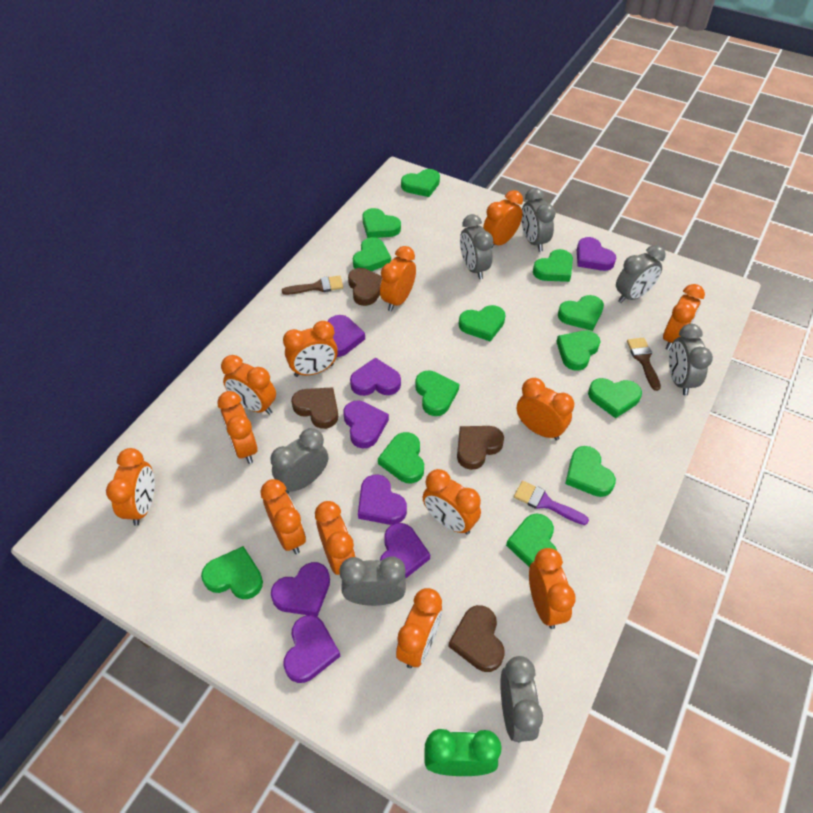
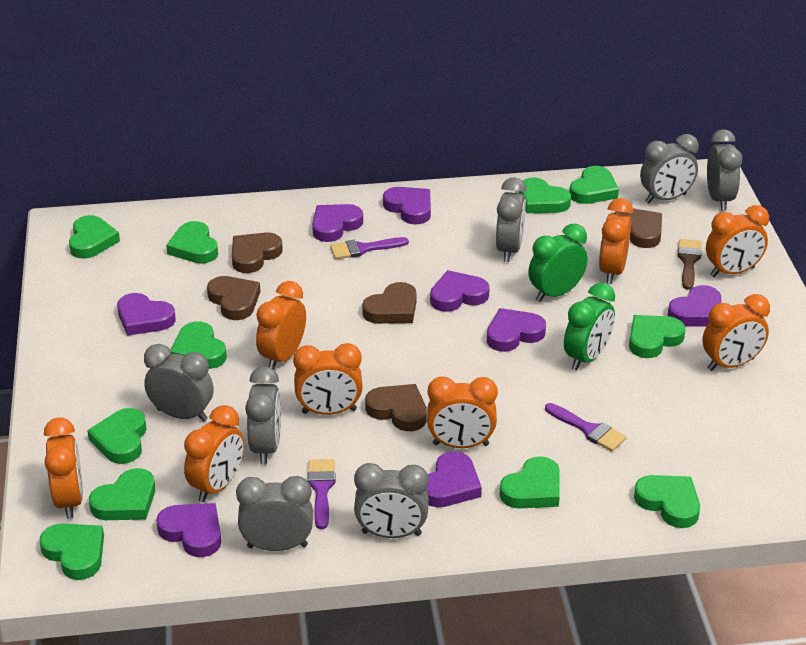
brown brush: [282,275,343,295] [627,338,661,391] = 2 -> [678,239,702,290] = 1
brown heart: [291,387,338,429] [348,268,382,306] [448,605,505,672] [457,426,504,470] = 4 -> [207,276,260,320] [232,232,283,273] [362,282,417,324] [365,384,427,431] [615,209,662,248] = 5
green clock: [425,729,502,776] = 1 -> [528,224,588,302] [564,283,615,370] = 2
green heart: [201,546,263,599] [353,237,391,271] [362,208,401,238] [378,432,424,484] [401,169,440,197] [415,371,459,416] [459,305,506,342] [506,514,557,567] [533,249,573,282] [556,331,601,371] [558,295,604,331] [565,446,616,497] [588,378,642,418] = 13 -> [40,524,104,580] [69,215,120,259] [87,408,147,464] [89,468,155,520] [166,221,218,264] [170,321,227,369] [499,456,560,509] [519,177,571,213] [569,166,619,204] [629,315,686,358] [634,475,700,528] = 11
orange clock: [106,448,155,526] [217,391,258,464] [221,355,276,415] [260,479,306,554] [283,321,338,377] [315,501,356,575] [380,246,416,311] [396,588,442,668] [422,469,481,534] [483,190,523,248] [517,378,574,440] [529,548,576,629] [663,284,705,351] = 13 -> [44,418,83,519] [184,405,244,502] [256,281,306,370] [293,343,363,415] [427,376,498,448] [599,198,633,284] [702,294,770,371] [706,205,769,277] = 8
purple brush: [514,481,589,525] = 1 -> [308,459,336,529] [330,237,409,259] [545,403,627,451] = 3

